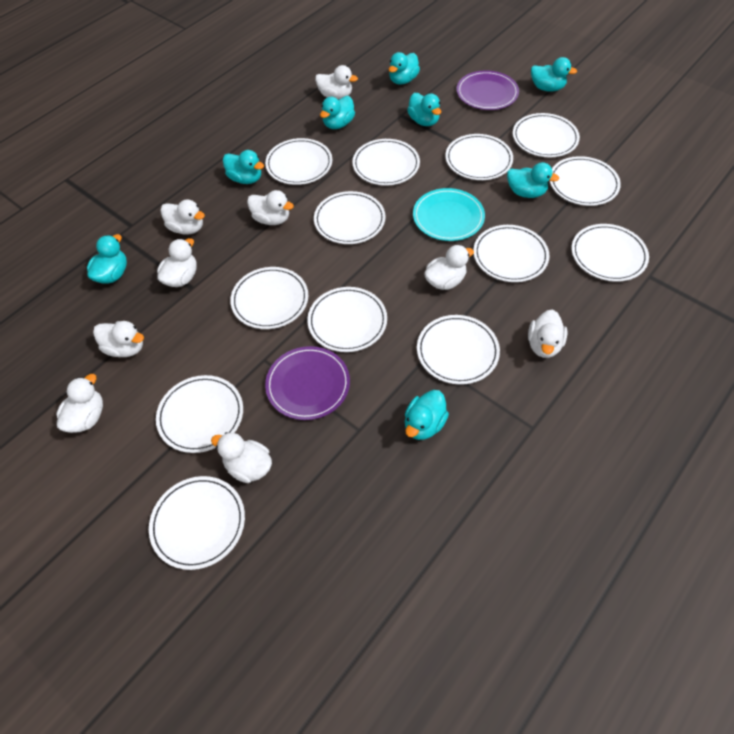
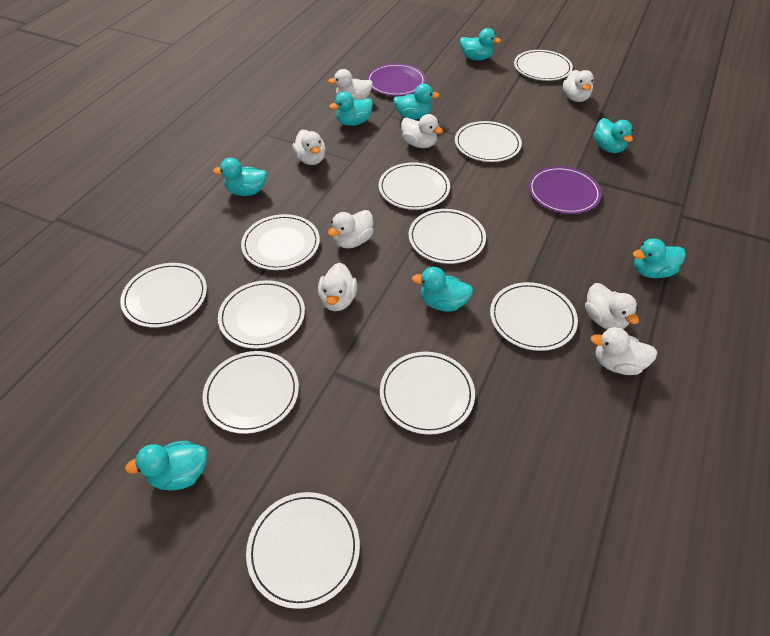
turquoise plate: [413,188,485,241] = 1 -> none = 0
white duck: [56,374,103,433] [93,321,144,357] [157,238,197,287] [161,200,205,235] [211,432,272,483] [247,190,294,225] [315,65,358,99] [424,245,474,290] [528,309,568,358] = 9 -> [292,129,326,165] [318,263,357,311] [328,69,373,100] [328,210,373,248] [401,114,443,148] [563,70,594,102] [585,283,639,329] [590,327,657,375] = 8
white plate: [149,476,245,570] [156,375,243,453] [230,267,308,329] [265,138,332,185] [307,287,387,352] [314,191,386,244] [352,139,420,186] [417,315,500,385] [445,134,513,180] [473,225,550,282] [513,113,580,157] [550,156,621,206] [572,224,649,282] = 13 -> [120,263,207,327] [203,351,299,434] [218,280,305,349] [241,214,320,270] [246,492,360,609] [379,162,450,210] [380,352,475,435] [409,209,486,264] [455,121,522,162] [490,282,578,351] [514,50,573,81] = 11

